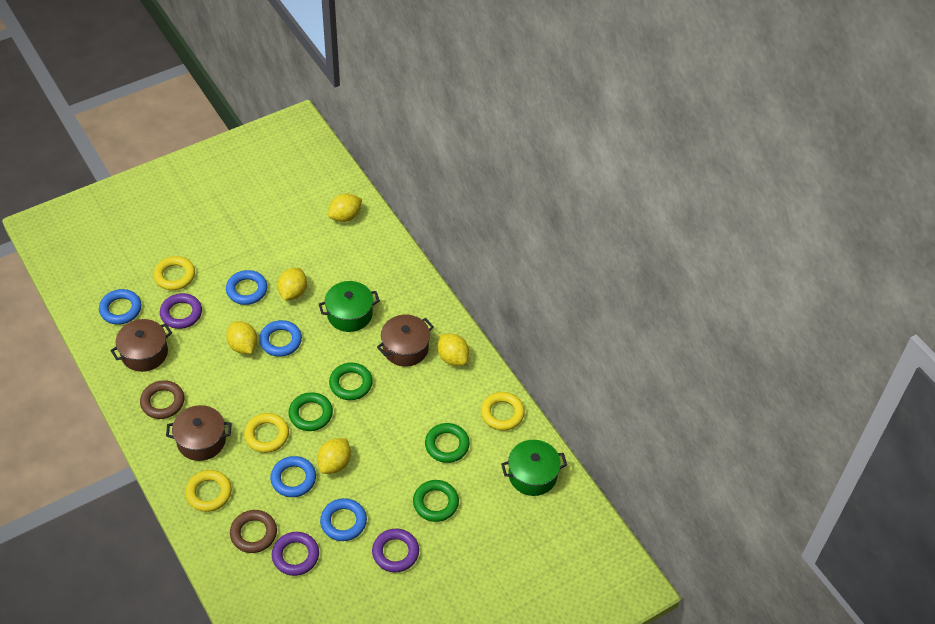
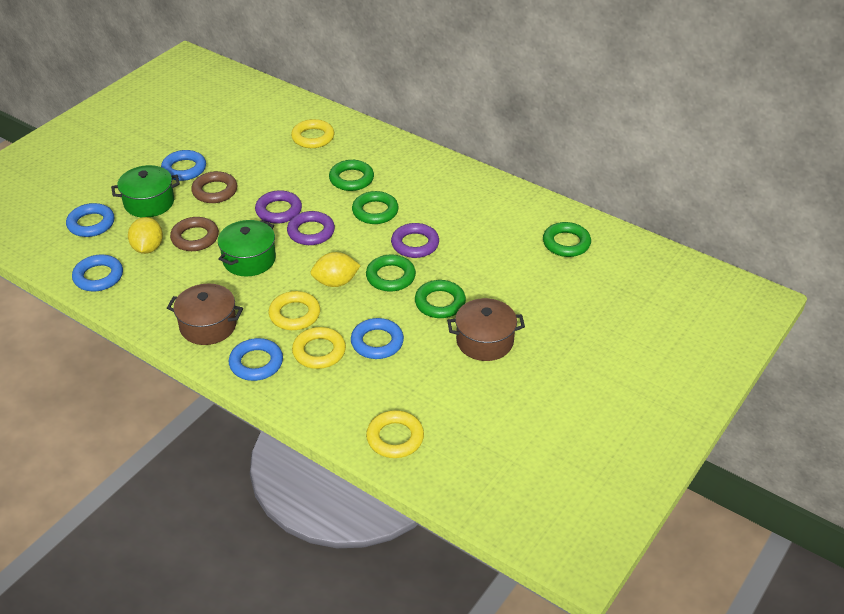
brown pot: [110,319,172,372] [166,405,232,461] [377,314,434,367] = 3 -> [167,284,243,345] [447,298,525,361] = 2
green ring: [288,392,333,431] [329,363,373,400] [413,480,459,522] [425,423,470,463] = 4 -> [329,160,374,191] [352,191,399,224] [366,255,416,292] [415,280,466,318] [543,222,591,257] = 5
yellow lemon: [226,321,257,354] [277,268,307,300] [317,438,351,474] [328,194,362,222] [438,334,469,366] = 5 -> [128,217,163,254] [310,252,361,287] = 2

